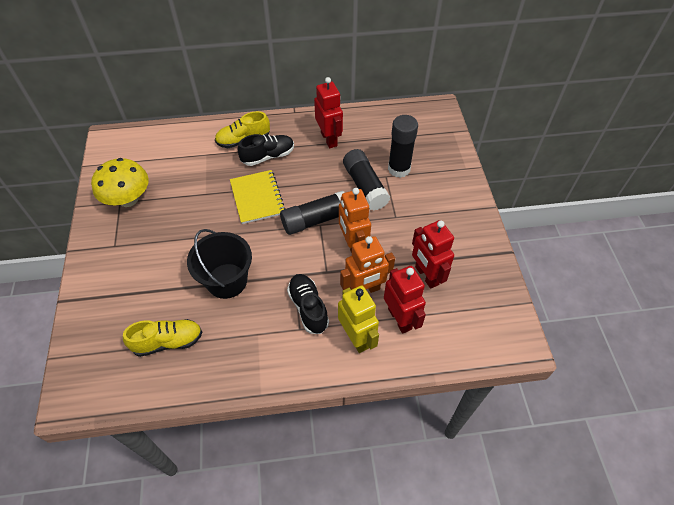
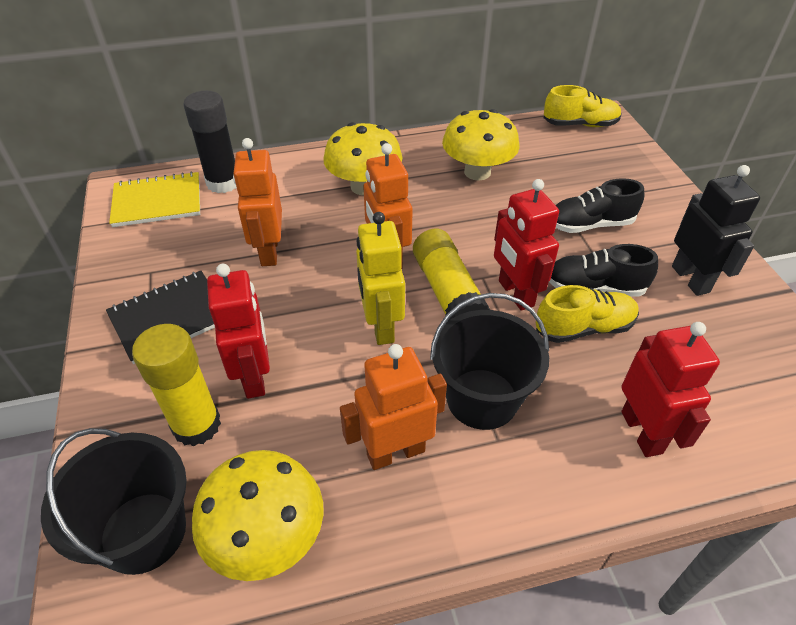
black bucket: [187,229,252,299] = 1 -> [41,428,187,575] [430,293,549,430] = 2
black glue stick: [280,191,345,235] [343,149,390,211] [388,115,418,178] = 3 -> [183,91,237,193] = 1
black notebook: none = 0 -> [106,271,215,364] = 1
black robot: none = 0 -> [672,165,760,296] = 1
orange robot: [339,188,371,253] [340,236,395,293] = 2 -> [233,138,282,266] [340,344,447,470] [363,143,413,269] = 3
yellow glue stick: none = 0 -> [132,324,221,446] [413,229,490,321] = 2
yellow mushroom: [91,158,149,207] = 1 -> [192,450,323,581] [323,122,402,195] [442,109,519,181] = 3

